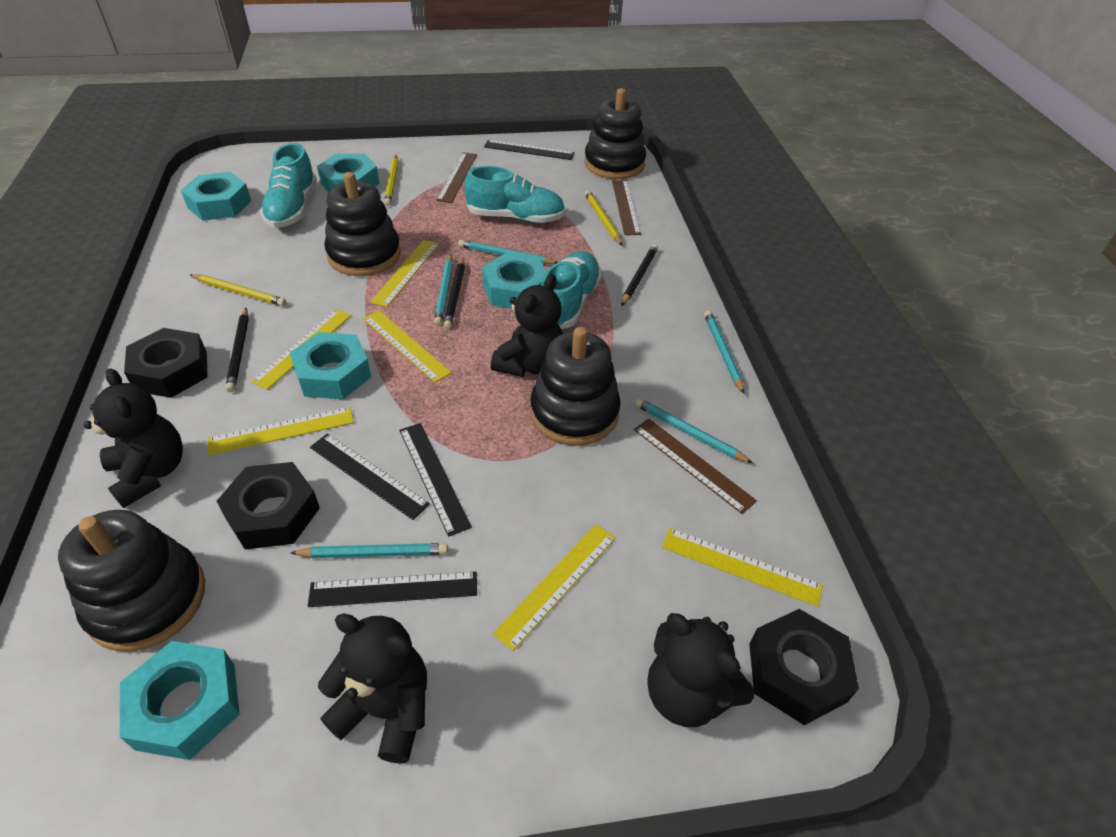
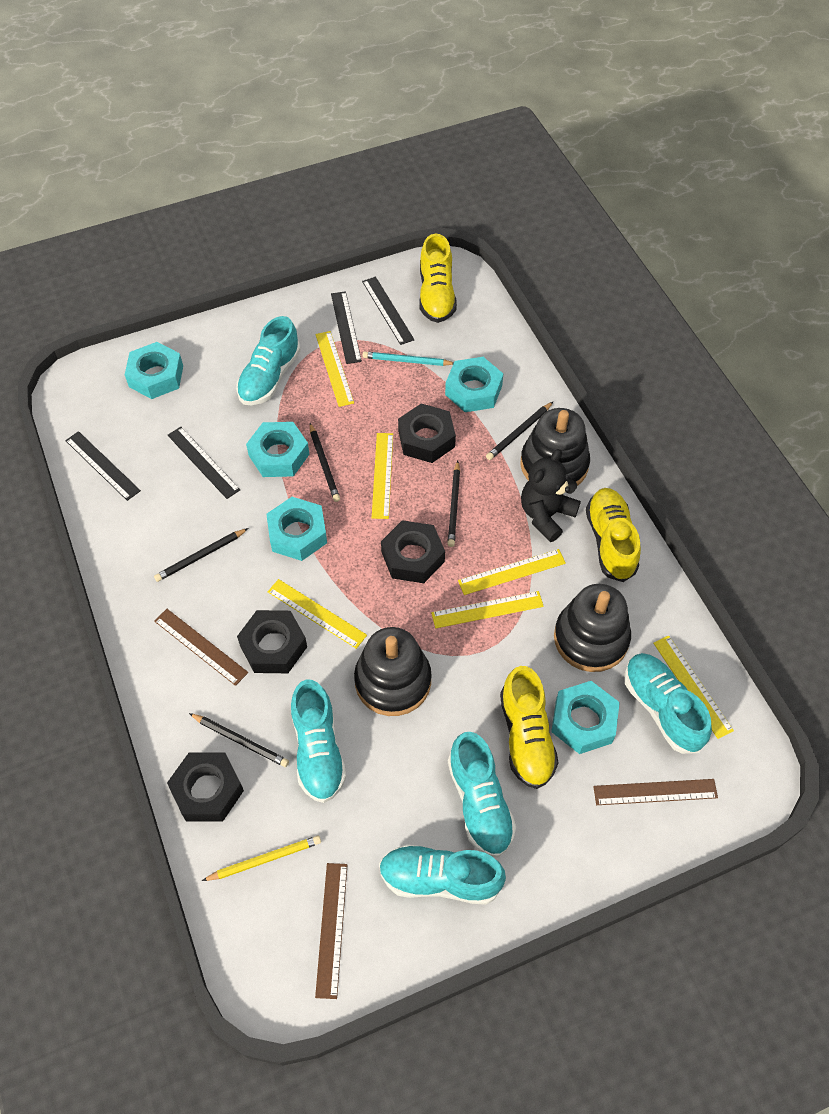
black nut: [124,328,207,398] [217,462,320,550] [749,609,859,725] = 3 -> [167,752,244,822] [237,610,307,673] [381,520,445,583] [398,403,456,463] = 4
black pencil: [225,308,249,392] [443,258,465,330] [621,244,658,306] = 3 -> [154,528,248,582] [189,713,289,767] [310,423,340,502] [447,460,460,547] [486,402,553,460] = 5
black stacking toy: [58,510,205,651] [324,172,401,276] [530,327,621,446] [584,88,646,179] = 4 -> [354,627,432,716] [520,408,590,486] [554,584,631,672] = 3
black teddy bear: [84,368,183,508] [318,614,427,764] [491,274,563,377] [647,613,754,727] = 4 -> [521,449,581,542] = 1
turquoise pencil: [291,543,448,558] [434,254,453,326] [458,240,558,264] [635,398,753,463] [704,311,744,394] = 5 -> [363,351,454,366] = 1
turquoise shoe: [260,143,317,228] [464,166,565,223] [541,251,602,329] = 3 -> [236,316,301,405] [291,680,346,803] [379,844,506,905] [448,732,516,857] [625,653,712,754] = 5
yellow pencil: [190,274,286,306] [384,155,398,206] [585,190,622,245] = 3 -> [202,835,321,881] = 1
yellow shoe: none = 0 -> [419,234,457,323] [500,666,558,789] [586,488,641,582] = 3

